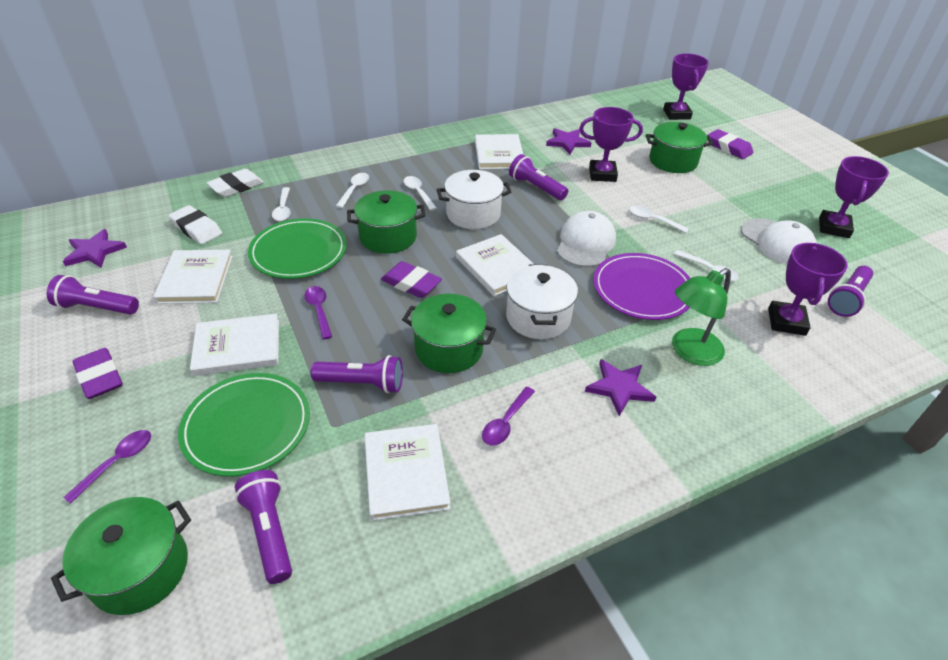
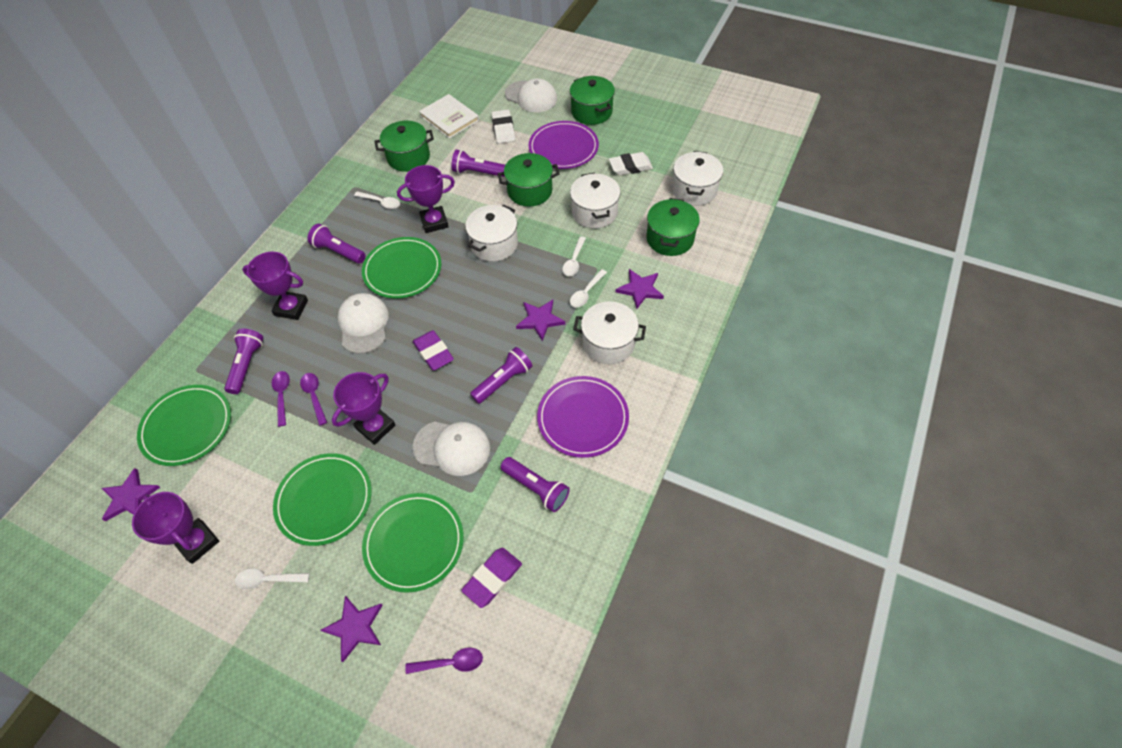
green lamp: [672,268,731,366] = 1 -> none = 0
green plate: [178,373,310,477] [248,218,347,279] = 2 -> [137,385,231,466] [273,453,372,546] [362,237,441,299] [362,493,464,593] = 4
purple eraser: [73,348,123,399] [381,261,442,298] [707,129,753,159] = 3 -> [413,330,454,370] [461,548,522,608] = 2
purple plate: [593,253,690,320] = 1 -> [529,121,599,169] [537,376,629,458] = 2
purple star: [63,229,127,268] [546,128,591,154] [585,359,656,416] = 3 -> [101,468,161,521] [321,596,383,662] [516,300,565,341] [616,269,664,309] = 4
white book: [153,250,233,304] [190,314,279,376] [364,424,451,521] [456,234,535,296] [475,134,523,169] = 5 -> [419,94,479,139] = 1
white cap: [557,211,616,267] [741,218,817,264] = 2 -> [337,293,389,354] [413,422,490,476] [505,79,557,112] = 3
white pot: [437,170,512,229] [506,265,578,339] = 2 -> [465,205,518,262] [570,173,621,229] [573,301,646,364] [672,151,723,206] = 4
white spoon: [272,187,291,221] [336,173,369,208] [403,176,437,211] [629,206,689,233] [674,250,739,281] = 5 -> [235,569,310,590] [354,191,400,209] [562,236,586,276] [570,269,607,307] = 4

